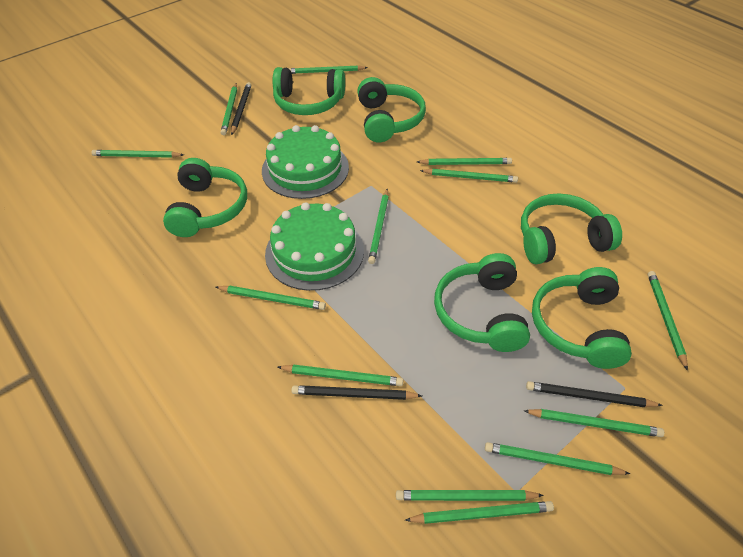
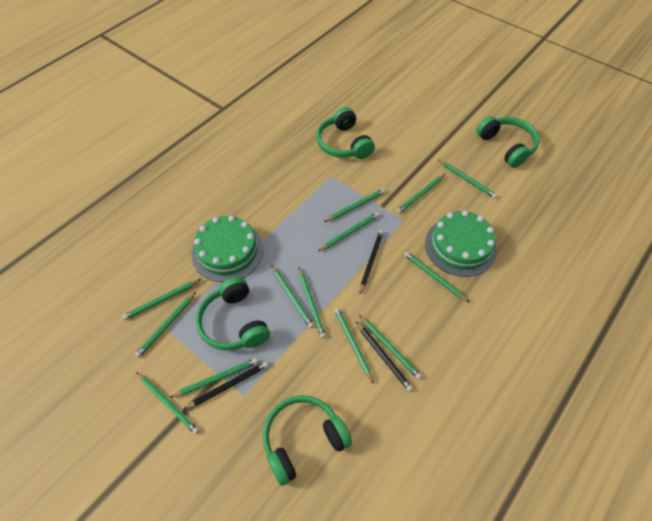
green headphones: [163,158,247,237] [273,67,345,115] [357,77,426,142] [434,253,530,352] [521,193,622,264] [532,267,632,369] = 6 -> [196,277,270,350] [263,395,352,486] [316,107,375,159] [476,116,540,168] = 4

